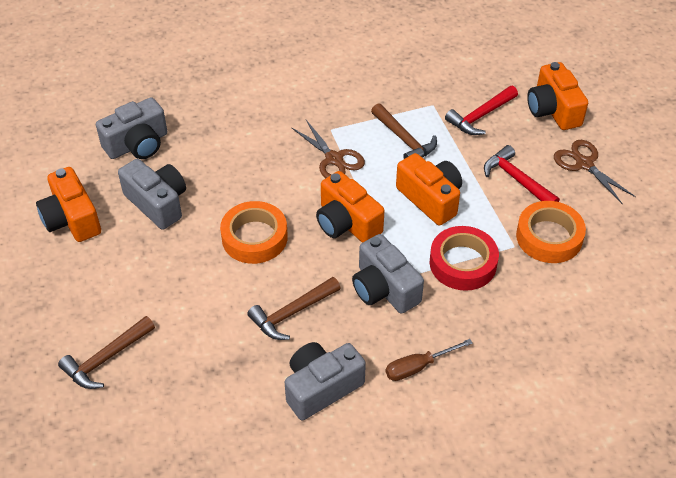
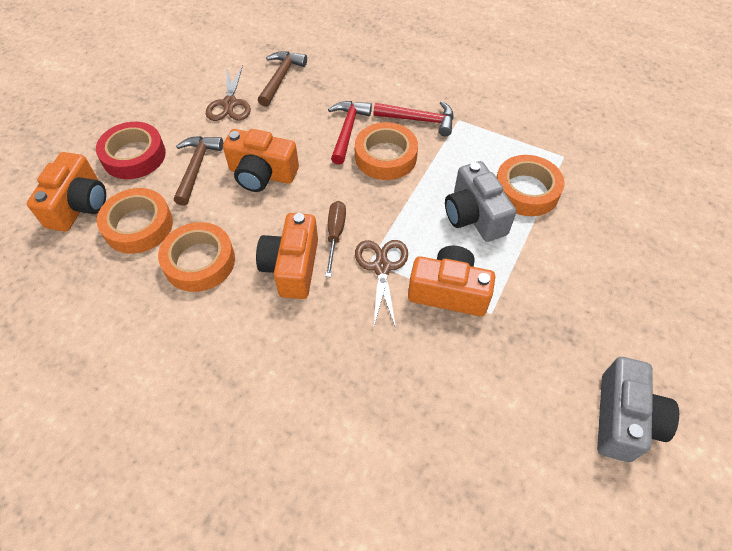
brown hammer: [58,316,155,389] [247,277,341,340] [371,103,437,159] = 3 -> [174,136,223,206] [258,51,307,107] = 2
grey camera: [96,97,167,159] [118,159,186,230] [285,342,366,420] [352,234,424,313] = 4 -> [445,161,516,242] [597,357,679,462] = 2
orange tape: [220,201,288,264] [516,201,586,263] = 2 -> [97,188,173,254] [158,222,235,292] [355,122,418,180] [497,155,565,216] = 4

